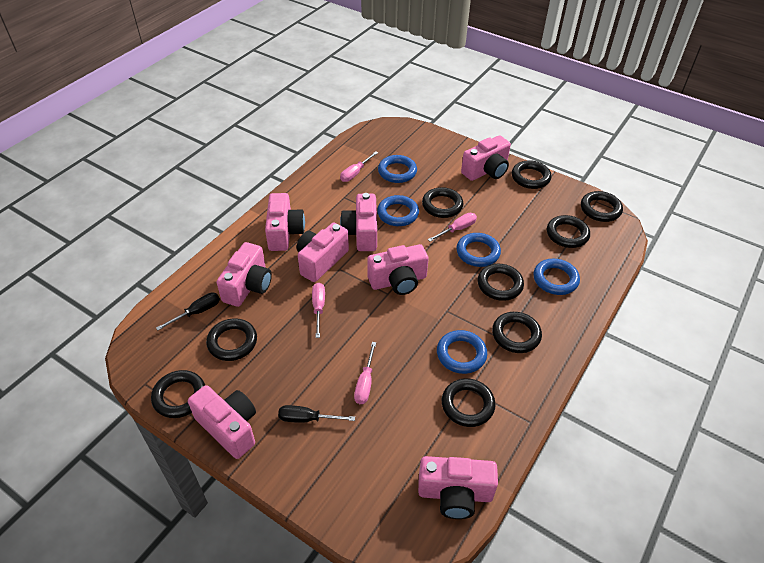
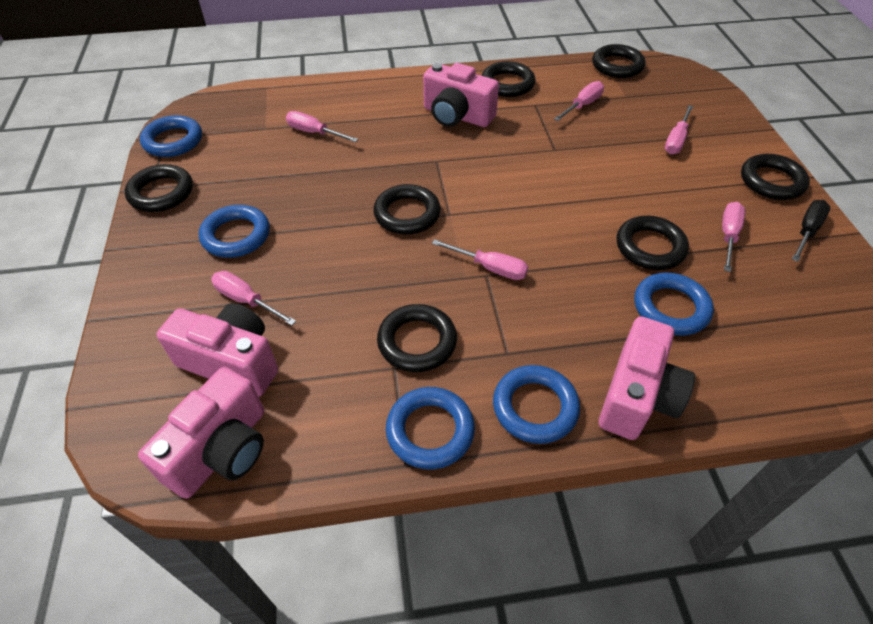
black ring: [151,370,205,418] [206,318,257,361] [422,187,464,218] [442,378,496,427] [478,264,524,301] [492,312,542,353] [512,160,551,189] [547,215,590,248] [581,191,623,222] = 9 -> [125,164,193,212] [373,184,441,234] [377,304,457,372] [482,61,536,97] [592,44,646,78] [616,216,689,270] [741,154,810,200] = 7
black screwdriver: [156,293,220,330] [278,405,355,423] = 2 -> [792,200,830,262] = 1
pink camera: [188,385,256,459] [216,242,272,307] [265,193,305,251] [297,223,349,282] [340,193,377,251] [367,244,429,295] [418,456,498,519] [461,135,511,181] = 8 -> [138,367,264,499] [157,303,278,397] [423,63,499,127] [599,316,695,440] = 4
pink screwdriver: [312,283,325,338] [340,151,378,182] [354,342,376,404] [428,213,477,242] = 4 -> [211,271,296,326] [286,111,358,142] [432,239,528,280] [554,81,604,121] [665,105,693,155] [722,202,745,272] = 6

